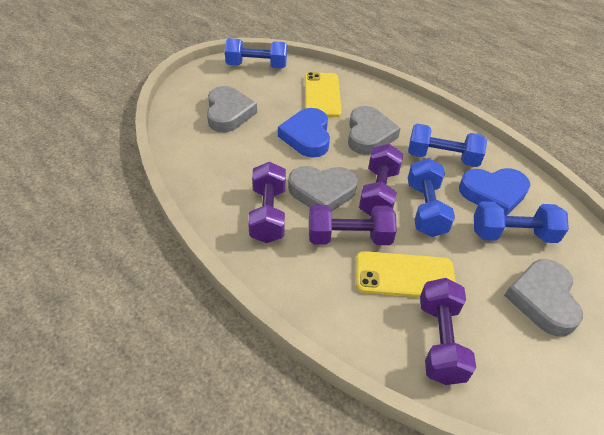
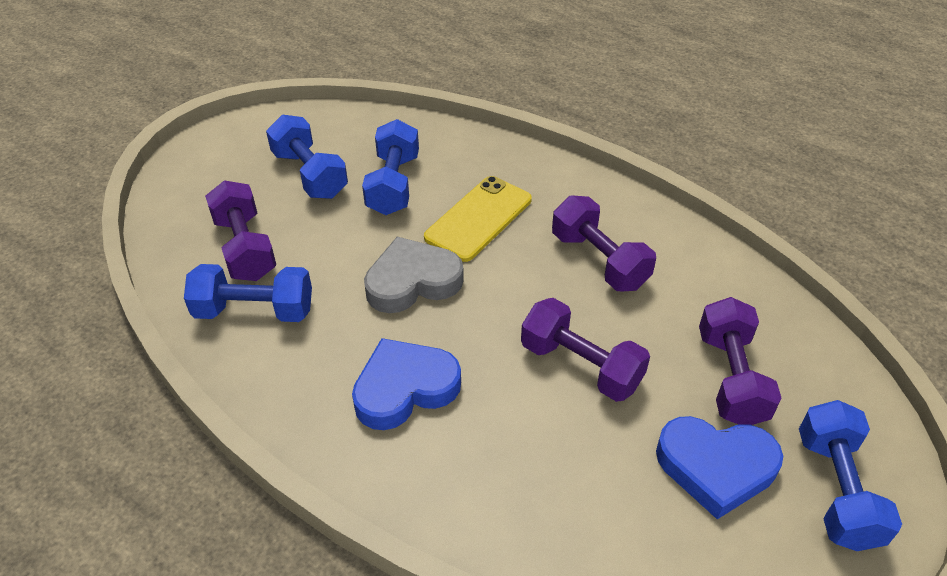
grey heart: [207,86,257,132] [288,166,358,211] [348,106,401,155] [504,259,583,337] = 4 -> [364,237,464,313] = 1
yellow phone: [305,72,342,117] [356,251,456,297] = 2 -> [424,176,532,262] = 1

